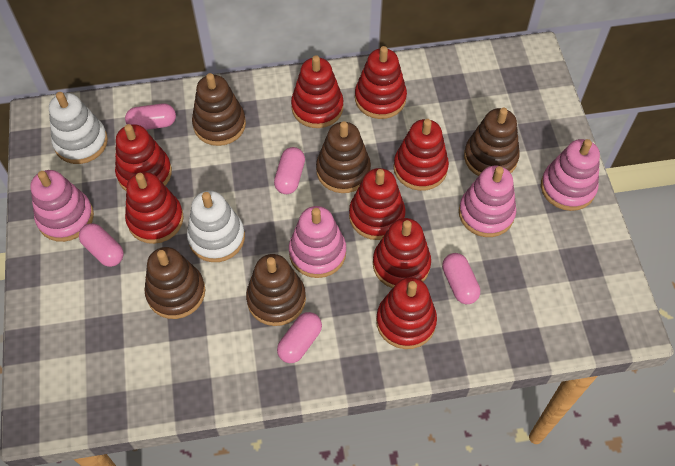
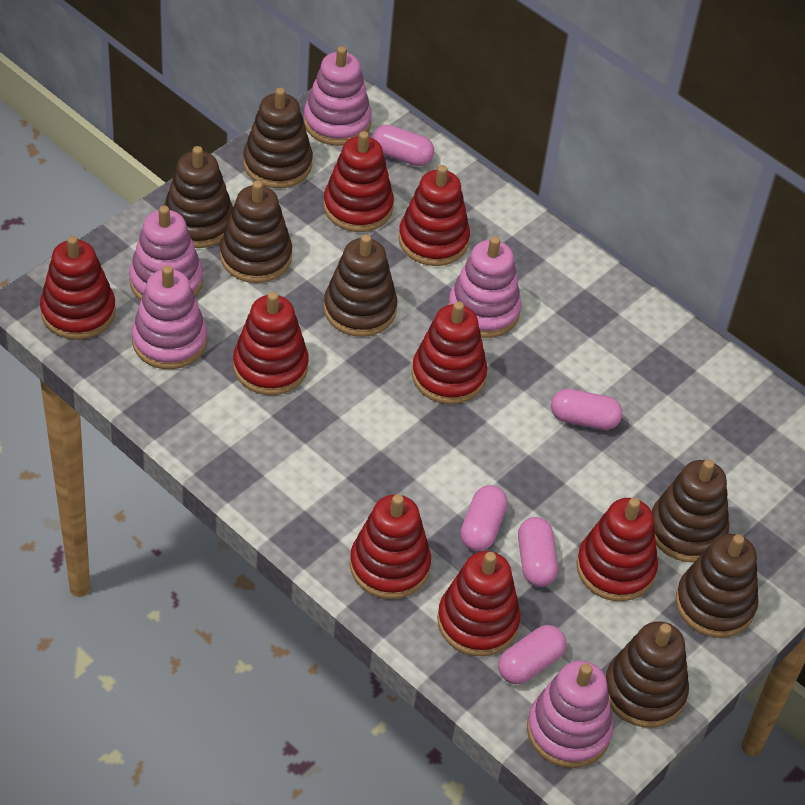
brown stacking toy: [144,247,205,319] [192,73,246,146] [246,254,306,326] [316,121,371,193] [464,108,520,176] = 5 -> [164,146,233,248] [220,181,292,283] [243,88,313,188] [324,234,397,337] [605,621,689,728] [652,459,729,562] [675,534,759,638] = 7
pink stacking toy: [30,170,94,242] [289,206,346,278] [459,166,516,237] [541,139,600,211] = 4 -> [129,205,203,301] [132,266,207,369] [304,46,372,146] [448,236,522,338] [527,661,614,768] = 5
white stacking toy: [49,92,108,164] [187,190,245,262] = 2 -> none = 0

